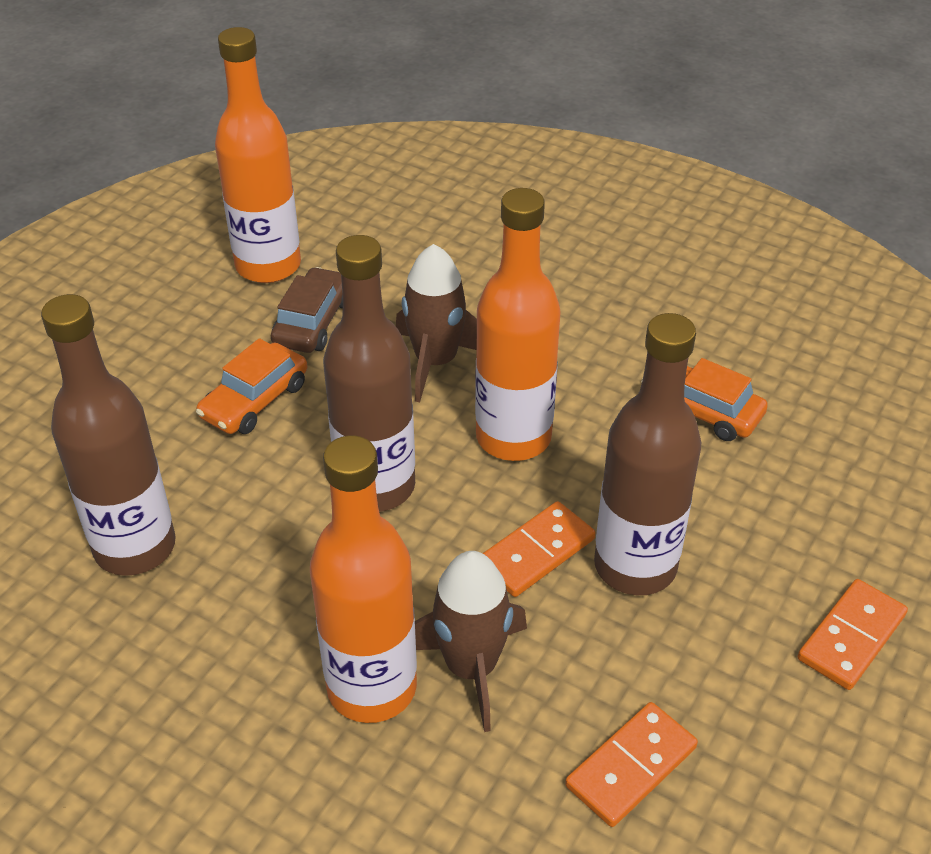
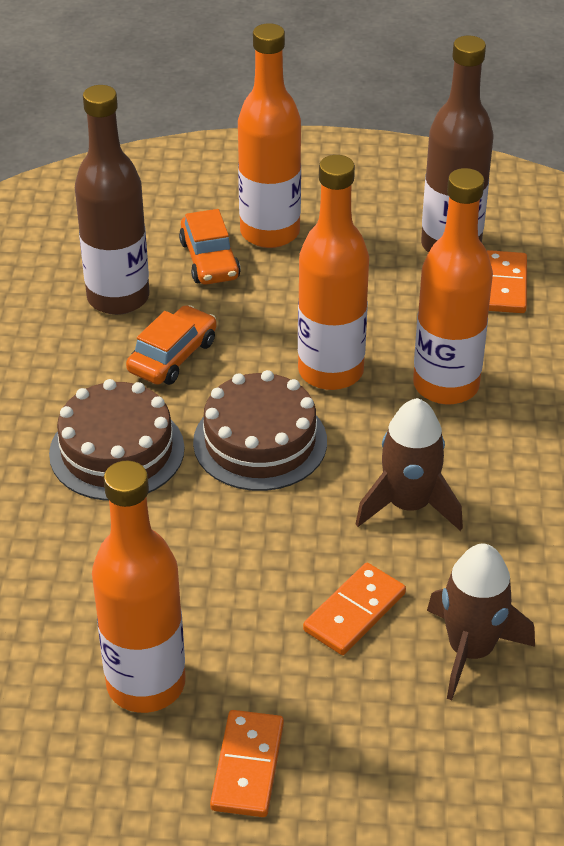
brown bottle: [41,294,176,576] [323,235,415,512] [594,313,701,595] = 3 -> [75,85,149,315] [421,35,493,253] = 2
brown cake: none = 0 -> [49,379,185,500] [193,370,327,491] = 2
brown car: [271,267,343,353] = 1 -> none = 0
orange bottle: [215,27,301,283] [310,436,417,723] [475,188,561,461] = 3 -> [92,461,185,713] [238,23,301,248] [298,155,369,390] [413,168,493,404] = 4

